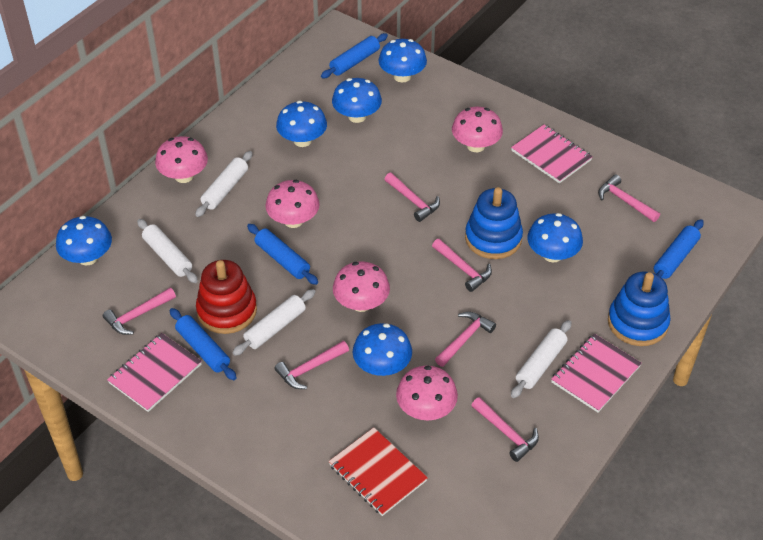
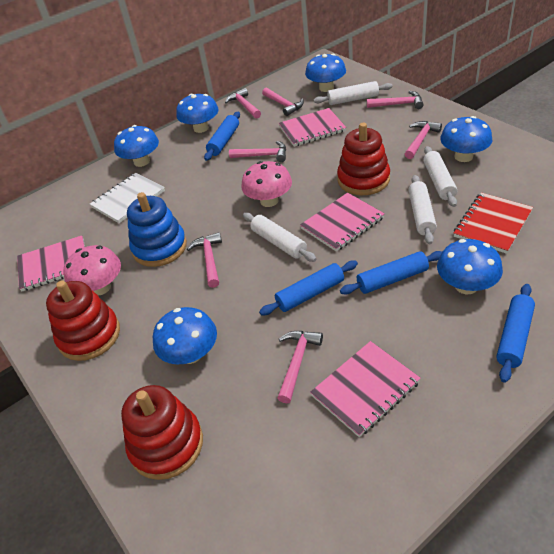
blue stacking toy: [465,187,523,259] [608,271,671,346] = 2 -> [127,192,187,267] = 1
pink mushroom: [155,136,208,183] [265,180,320,228] [333,261,390,312] [396,366,458,420] [452,107,503,152] = 5 -> [63,245,121,296] [241,161,292,207] = 2
pink notebook: [107,333,202,412] [511,125,593,183] [551,334,642,412] = 3 -> [17,236,85,291] [279,108,346,147] [300,193,385,252] [310,341,421,437] = 4
red stacking toy: [196,260,257,334] = 1 -> [46,281,120,361] [121,385,203,480] [337,123,390,195] = 3
white notebook: none = 0 -> [90,173,165,223] = 1

